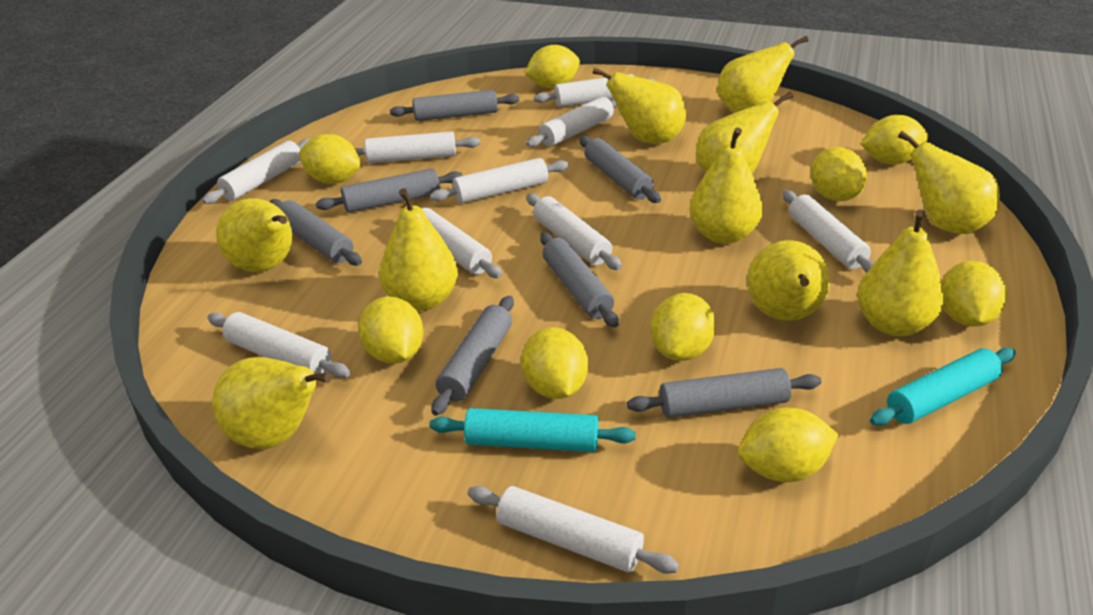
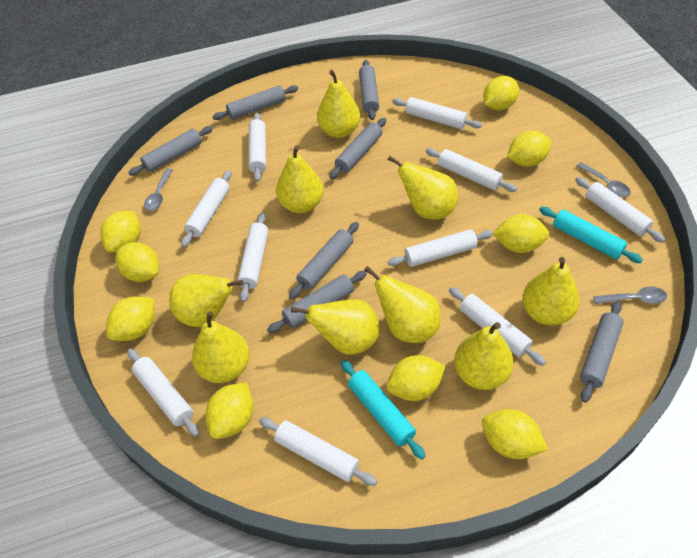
grey spoon: none = 0 -> [144,168,173,211] [576,162,631,197] [593,287,667,304] = 3
yellow pear: [212,357,332,449] [216,198,292,272] [379,188,458,311] [592,67,686,144] [690,127,763,244] [696,92,793,173] [717,36,809,113] [747,240,830,321] [857,210,944,336] [898,131,1000,234] = 10 -> [169,274,244,327] [192,311,250,383] [276,145,324,213] [291,299,380,355] [317,70,360,138] [364,266,441,343] [388,156,458,219] [454,322,514,390] [522,257,580,326] = 9

